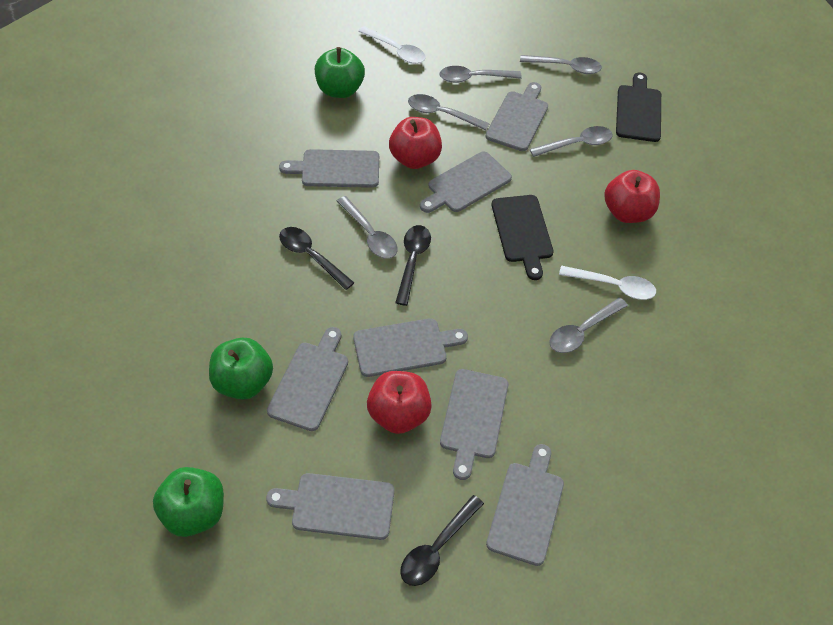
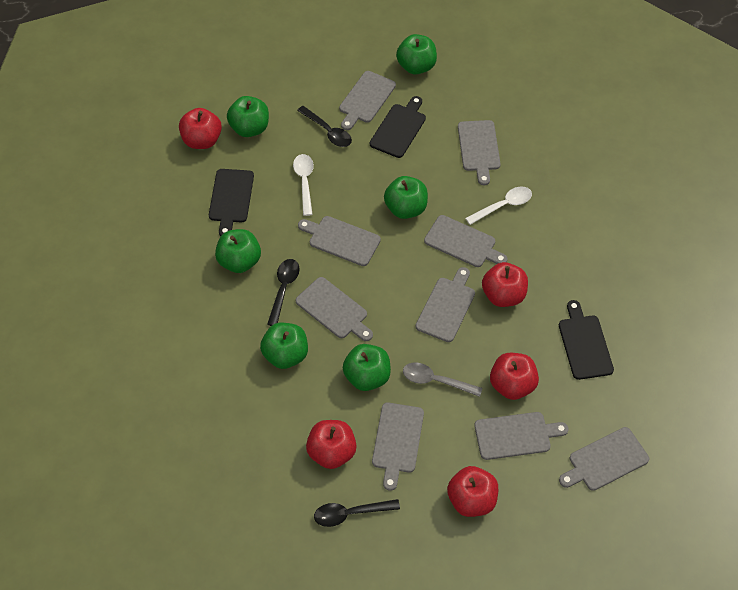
black cutting board: [491,195,553,280] [616,73,661,142] = 2 -> [209,169,254,236] [370,96,426,158] [559,300,614,380] = 3
green apple: [153,467,224,537] [209,337,273,400] [315,47,365,98] = 3 -> [215,229,261,273] [227,96,269,137] [260,323,308,369] [343,344,391,391] [384,176,428,219] [396,34,437,75] = 6
grey cutting board: [266,473,395,540] [267,327,348,431] [279,149,379,188] [353,318,468,377] [420,152,512,213] [440,369,508,480] [485,82,548,151] [486,444,564,566] = 8 -> [296,277,373,341] [298,216,381,266] [339,71,396,130] [372,402,424,491] [415,267,475,342] [424,215,507,267] [458,120,501,185] [474,412,569,460] [559,427,649,491] = 9
grey spoon: [337,196,398,259] [408,94,490,130] [439,66,522,83] [520,55,602,74] [530,126,613,157] [549,297,628,353] = 6 -> [403,362,482,397] = 1
red apple: [367,371,432,434] [389,117,442,169] [604,170,660,223] = 3 -> [179,108,222,149] [306,420,357,469] [447,466,498,517] [482,262,528,307] [490,353,539,400] = 5

